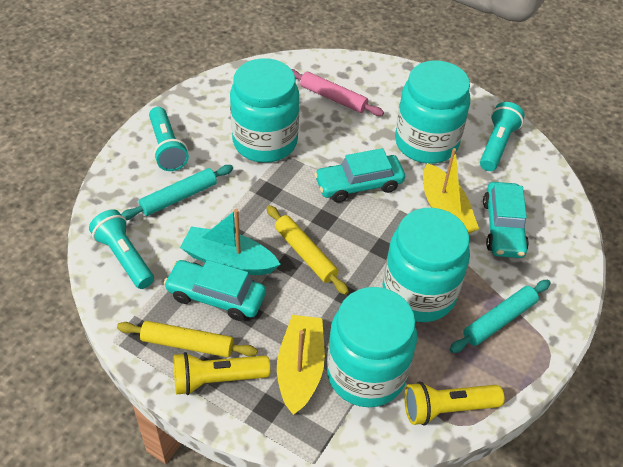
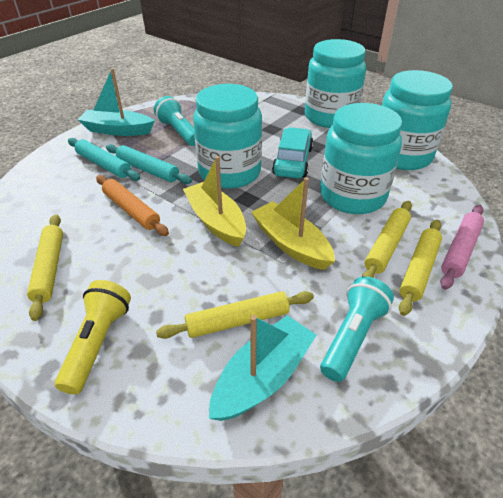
orange rolling pin: none = 0 -> [96,175,169,236] = 1
turquoise boat: [180,209,281,275] = 1 -> [78,68,154,136] [209,315,316,421] = 2
turquoise car: [164,260,266,321] [314,148,405,203] [483,182,529,258] = 3 -> [272,127,313,178] = 1
turquoise flashlight: [89,210,154,289] [149,107,189,171] [480,102,525,171] = 3 -> [154,96,195,146] [320,277,394,382] = 2
yellow flashlight: [174,352,270,395] [404,382,504,426] = 2 -> [55,280,131,395] = 1
yellow rolling pin: [117,321,258,357] [267,205,349,295] = 2 -> [27,214,63,321] [156,291,314,339] [362,201,412,278] [399,220,442,316] = 4

